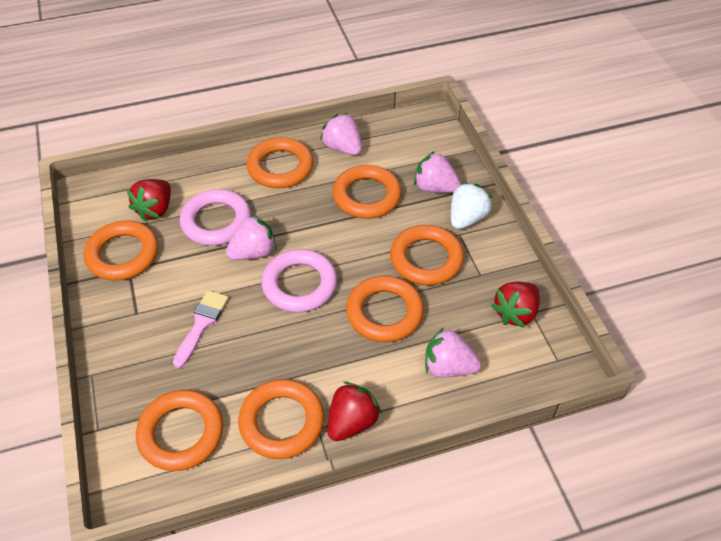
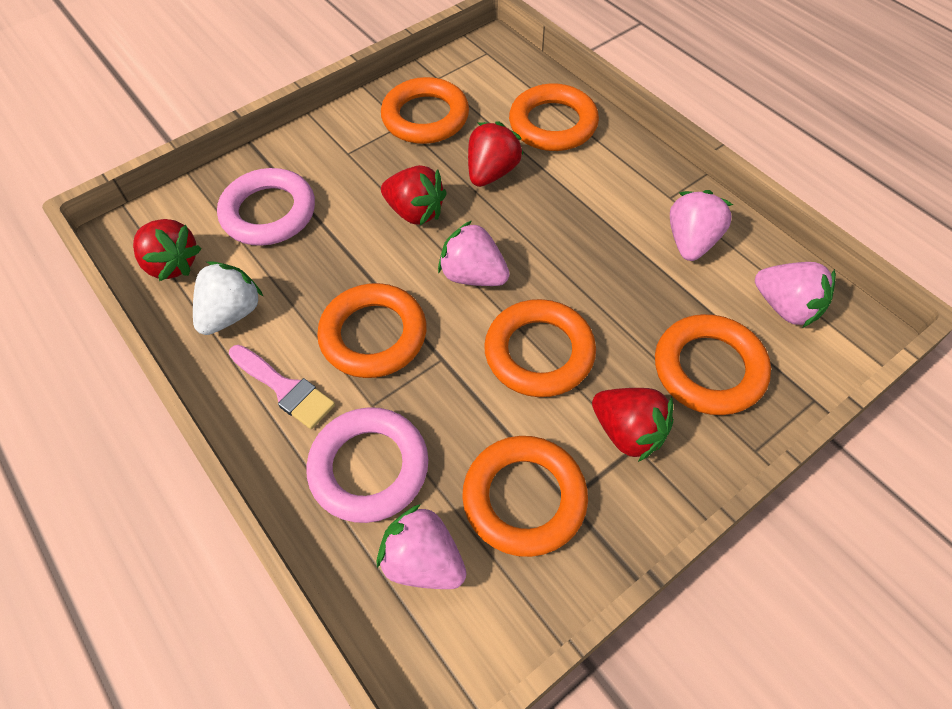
orange ring: [84,220,158,281] [136,390,223,471] [238,379,324,459] [247,137,313,188] [333,165,402,219] [346,276,424,342] [390,225,464,285] = 7 -> [317,283,427,378] [381,77,469,144] [462,436,588,557] [484,299,596,397] [509,84,599,151] [655,314,771,415] = 6
red strawberry: [127,179,171,221] [327,382,382,441] [491,282,540,328] = 3 -> [133,219,202,281] [381,165,447,225] [468,121,524,187] [592,388,674,462] = 4

